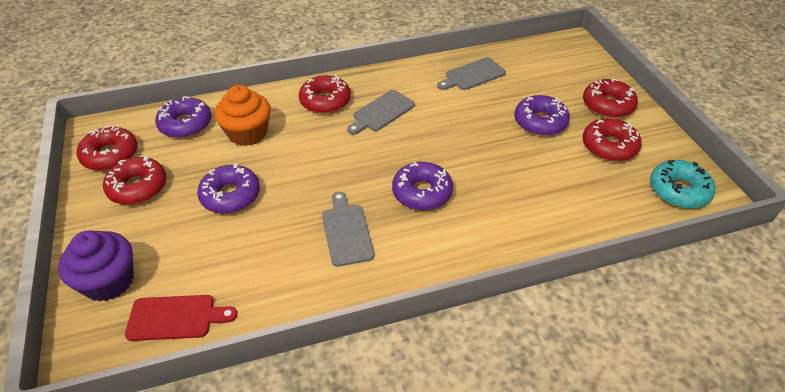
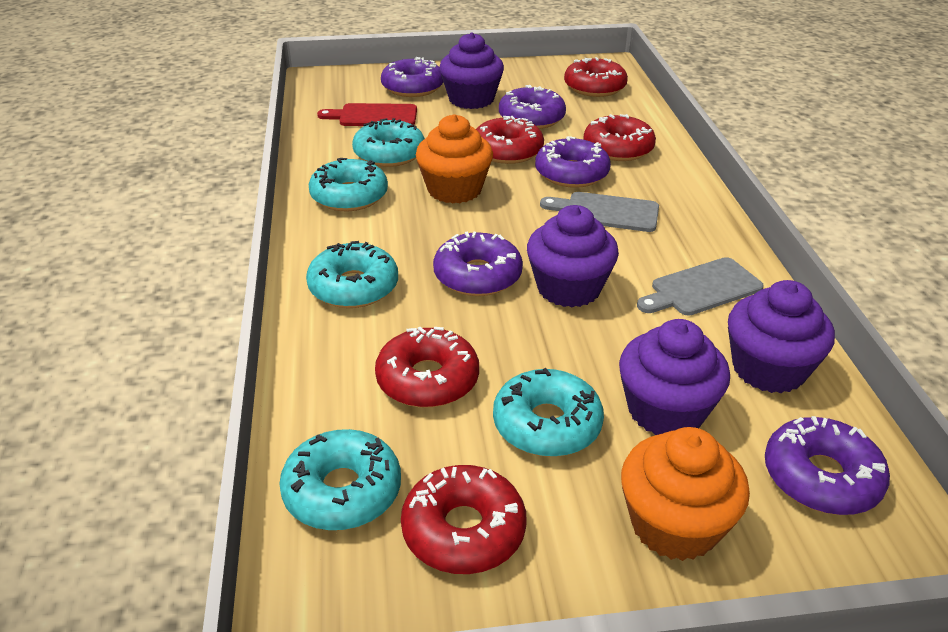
grey cutting board: [322,192,374,267] [347,90,415,135] [437,57,506,90] = 3 -> [540,192,659,232] [637,257,764,316] = 2
orange cupcake: [215,85,271,146] = 1 -> [416,114,493,204] [621,427,750,561] = 2
purple cupcake: [58,230,134,301] = 1 -> [439,32,504,109] [527,205,619,307] [619,319,730,435] [728,280,835,393] = 4
purple donut: [155,96,212,138] [197,163,260,214] [392,162,453,210] [515,95,570,136] = 4 -> [381,57,443,97] [433,232,523,296] [499,85,566,129] [535,136,611,188] [765,416,890,515] = 5
turquoise donut: [650,160,715,208] = 1 -> [279,429,401,530] [306,241,398,308] [309,158,388,211] [352,118,425,167] [493,368,604,457] = 5

